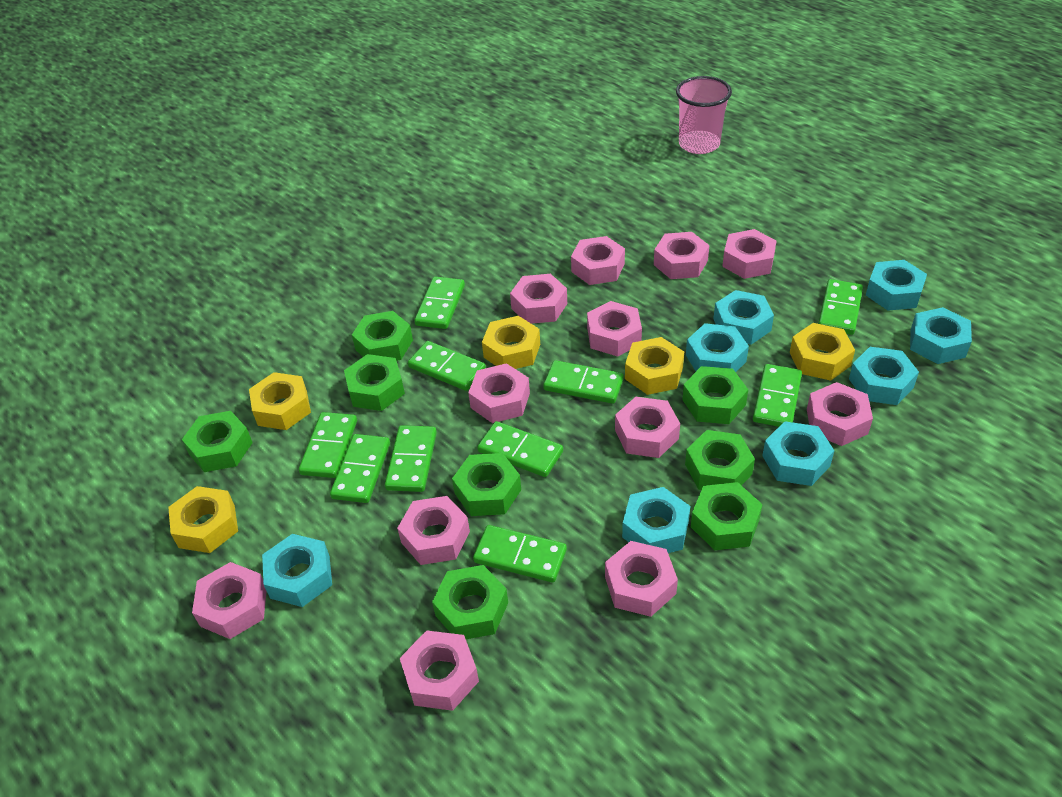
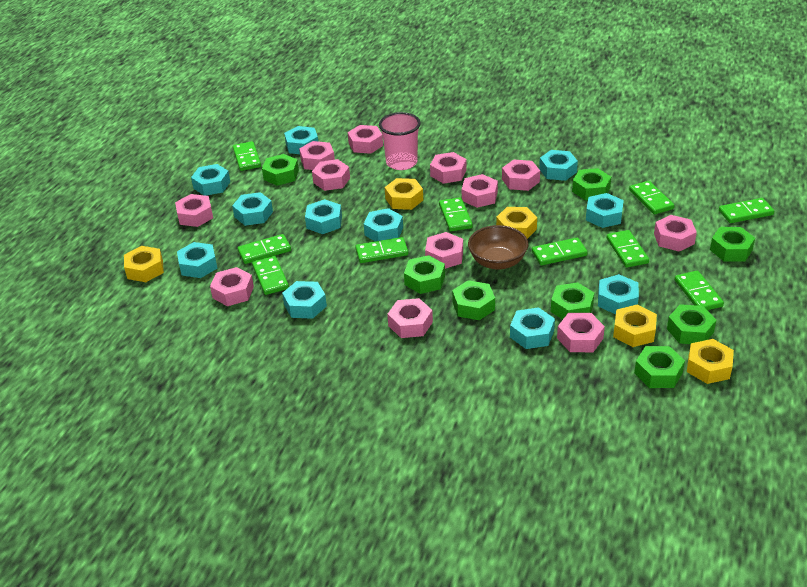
brown bowl: none = 0 -> [468,225,528,270] = 1
turquoise nut: [262,534,332,607] [622,487,690,553] [686,323,749,372] [713,290,774,345] [762,421,835,486] [849,347,919,405] [866,260,927,311] [910,307,972,364] = 8 -> [177,242,217,278] [191,164,230,196] [232,192,273,226] [282,281,327,319] [284,126,318,154] [305,199,342,234] [364,208,403,241] [510,307,555,349] [539,150,578,181] [586,193,624,228] [598,274,639,314] = 11

